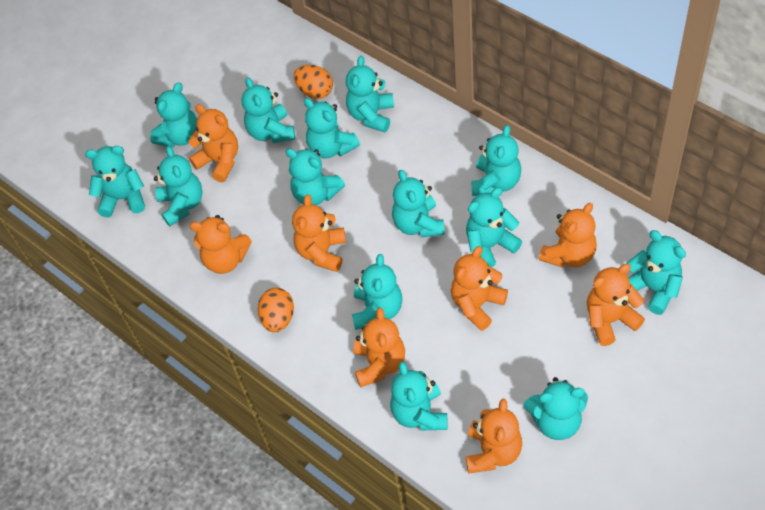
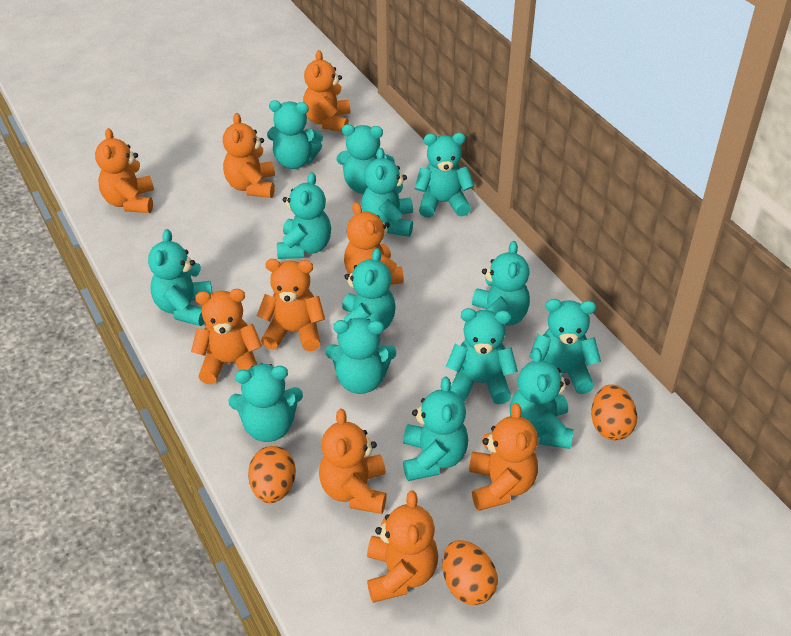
orange egg: [258,288,294,332] [294,65,333,99] = 2 -> [248,446,296,503] [442,540,498,605] [591,384,637,440] = 3
orange teddy bear: [188,104,238,182] [190,215,252,274] [292,195,346,272] [353,308,405,387] [451,246,508,331] [466,399,522,474] [539,203,597,268] [587,264,645,346] = 8 -> [95,128,154,213] [191,289,262,384] [223,113,275,198] [257,259,325,351] [303,50,350,132] [319,409,387,514] [344,202,404,285] [367,491,438,603] [469,403,538,511] = 9

